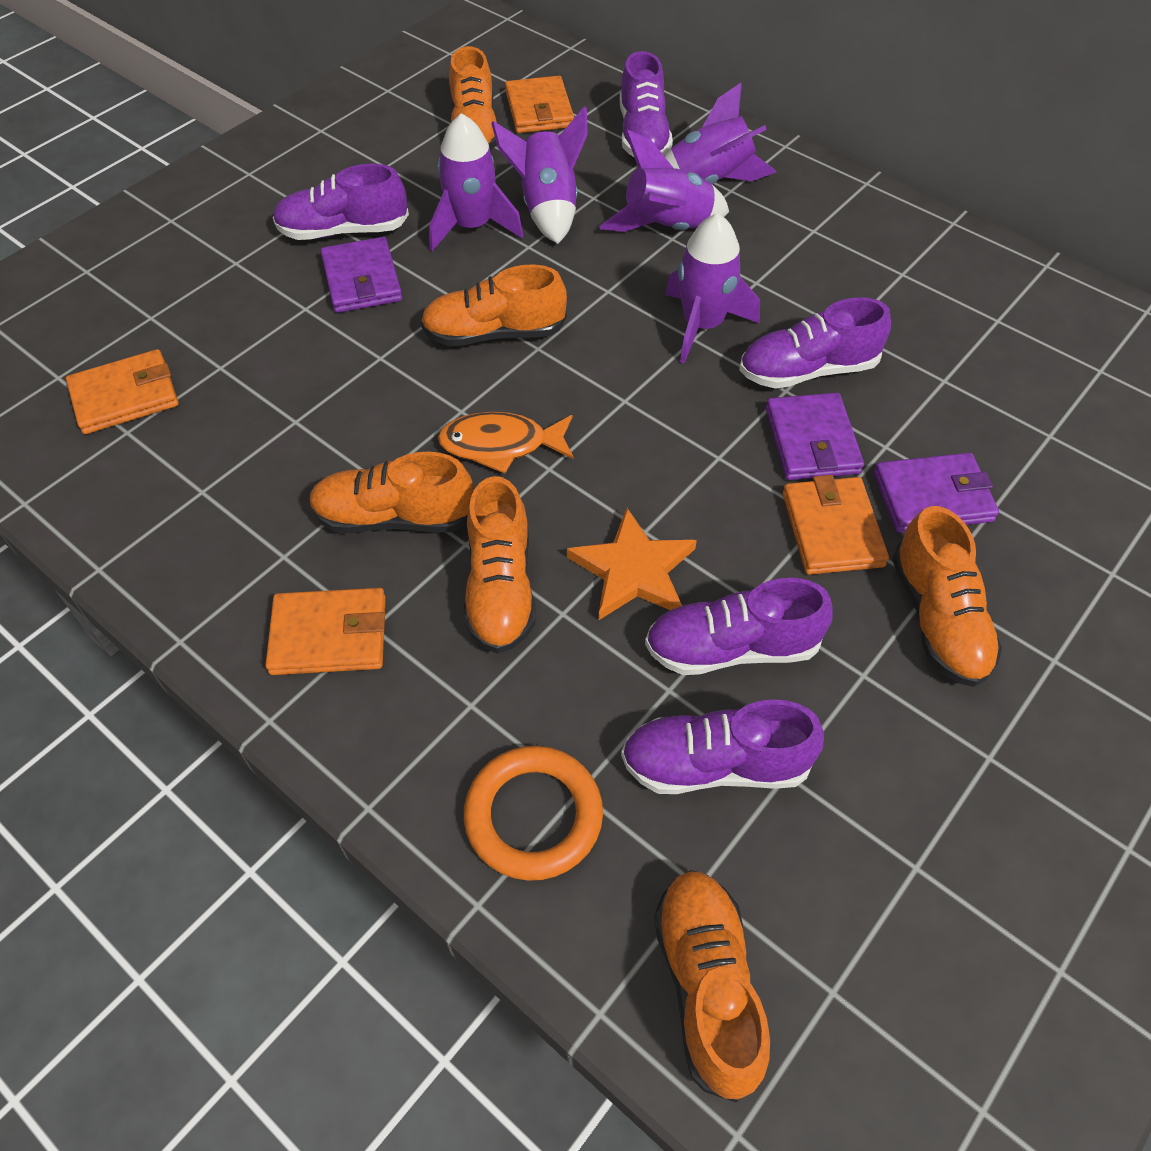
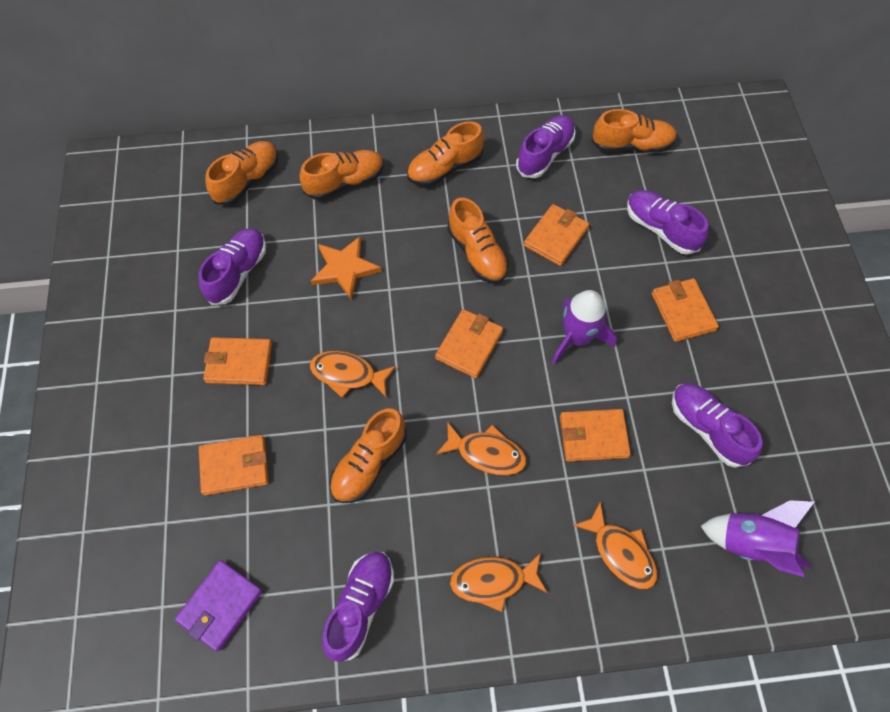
orange fish: [438,412,574,474] = 1 -> [310,351,396,398] [436,422,526,475] [450,553,547,612] [573,502,657,589] = 4
orange ring: [464,746,603,881] = 1 -> none = 0
orange wallet: [66,349,179,434] [265,588,386,675] [505,76,574,133] [783,475,889,575] = 4 -> [199,435,268,496] [203,337,272,385] [435,309,503,378] [524,204,589,266] [560,409,631,461] [652,278,719,342] = 6
purple rocket: [429,113,523,251] [491,106,588,244] [599,129,729,232] [664,83,776,184] [665,213,760,364] = 5 -> [552,290,617,364] [701,500,815,577] = 2
purple wallet: [321,237,402,313] [766,393,864,480] [874,453,999,533] = 3 -> [175,560,263,652] = 1

